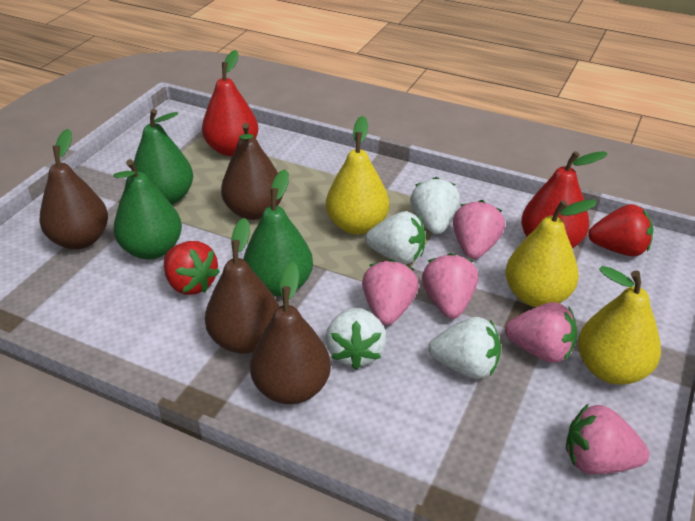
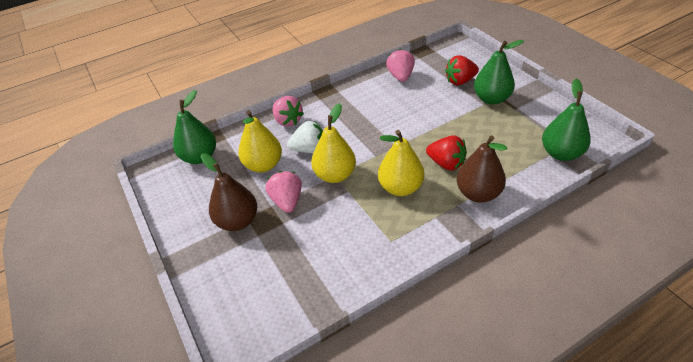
brown pear: [39,129,108,249] [205,218,279,354] [221,123,283,220] [250,262,331,404] = 4 -> [201,153,257,231] [457,136,507,203] = 2
pink strawberry: [362,259,419,325] [422,253,478,319] [453,200,505,259] [505,302,577,363] [566,404,649,475] = 5 -> [266,171,302,213] [273,96,304,127] [386,49,415,82] = 3
red pear: [202,50,258,156] [521,151,608,249] = 2 -> none = 0
white strawberry: [326,308,387,370] [365,211,426,264] [410,177,460,234] [429,317,501,379] = 4 -> [287,121,323,153] = 1

